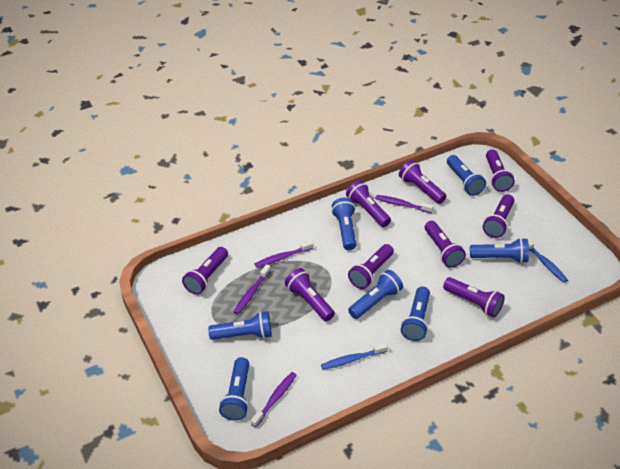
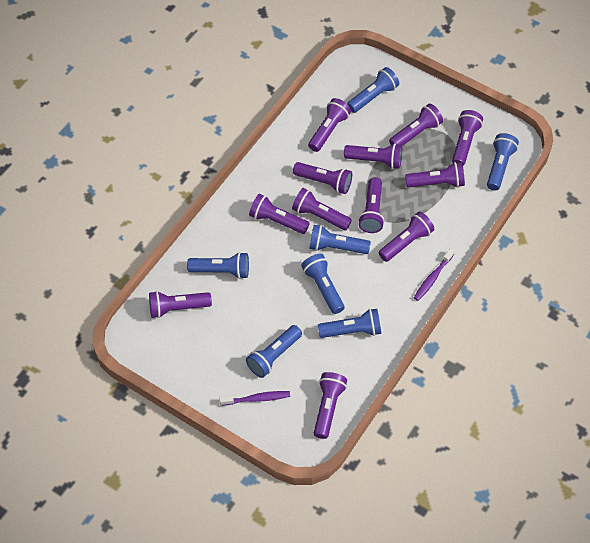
blue toothbrush: [321,343,388,370] [523,237,568,283] = 2 -> none = 0
purple flashlight: [182,247,228,295] [285,268,335,321] [346,180,391,227] [348,244,394,289] [399,160,446,204] [425,221,466,268] [443,277,505,317] [483,194,514,238] [486,150,515,192] = 9 -> [149,291,212,318] [249,194,310,234] [292,188,352,230] [293,162,352,194] [308,98,351,152] [314,372,347,439] [344,143,402,169] [358,177,385,233] [379,212,434,262] [389,104,443,146] [405,162,465,188] [452,110,483,166] = 12
purple toothbrush: [234,264,271,314] [251,372,296,428] [255,241,313,268] [375,195,433,213] = 4 -> [219,391,290,406] [414,248,455,301] = 2

